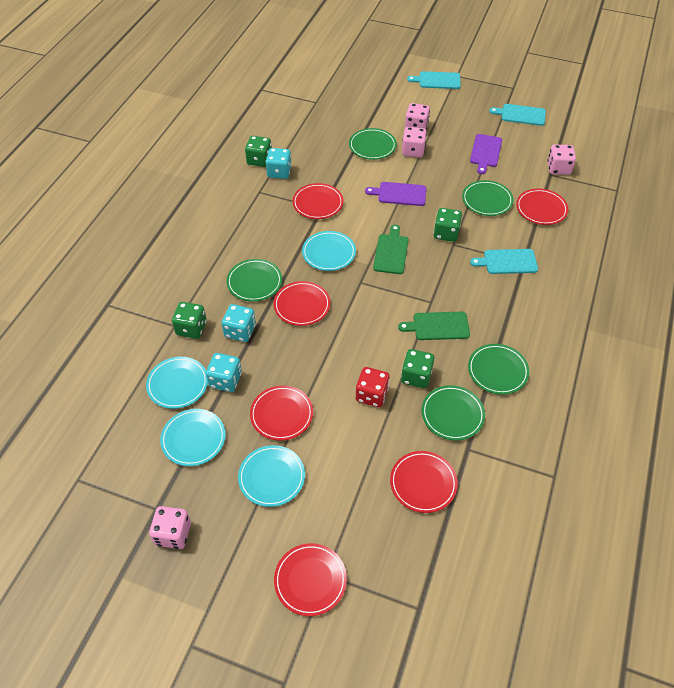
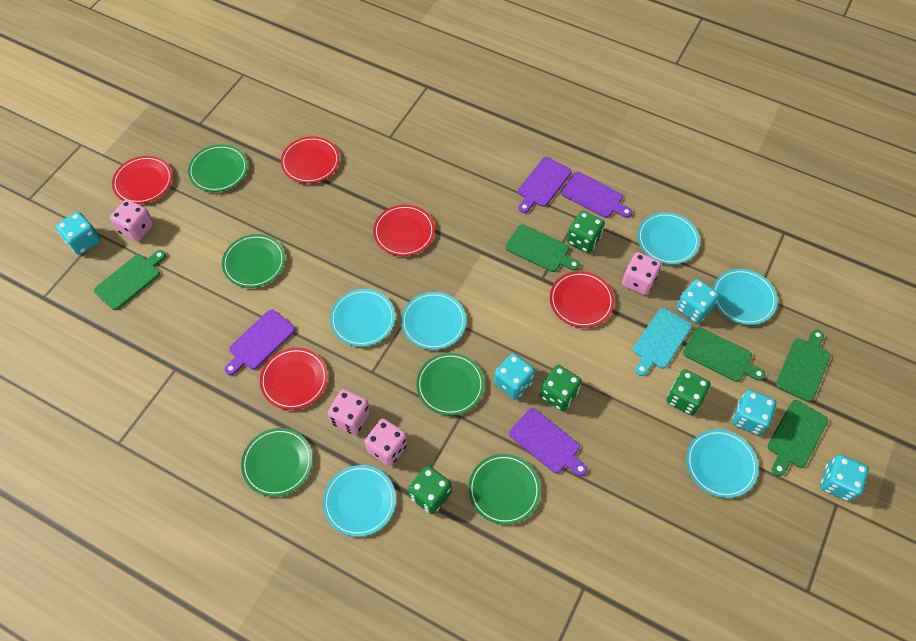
green cutting board: [373,225,408,274] [398,312,470,340] = 2 -> [94,250,166,310] [505,224,580,272] [683,327,765,382] [768,400,828,476] [776,329,830,402] = 5
purple cutting board: [365,182,426,206] [470,134,502,174] = 2 -> [224,309,295,375] [509,408,587,476] [518,157,572,213] [561,172,632,218] = 4
red dice: [356,367,390,407] = 1 -> none = 0
red plate: [250,385,313,441] [273,281,330,326] [274,543,347,616] [293,183,343,219] [390,451,458,513] [516,189,568,225] = 6 -> [112,156,172,204] [260,348,328,410] [281,136,340,183] [373,205,435,256] [550,271,614,328] = 5
turquoise cutting board: [407,71,461,89] [470,249,538,274] [489,104,546,126] = 3 -> [633,308,692,376] = 1
turquoise dice: [206,353,242,392] [221,304,256,342] [266,148,292,179] = 3 -> [56,212,101,255] [494,353,535,400] [676,279,720,324] [732,390,776,435] [820,454,869,502] = 5
turquoise plate: [146,357,208,409] [160,409,226,466] [238,445,305,507] [302,231,356,271] = 4 -> [323,465,396,537] [330,289,395,347] [401,292,466,350] [637,212,700,264] [686,429,758,498] [713,269,778,325] = 6

